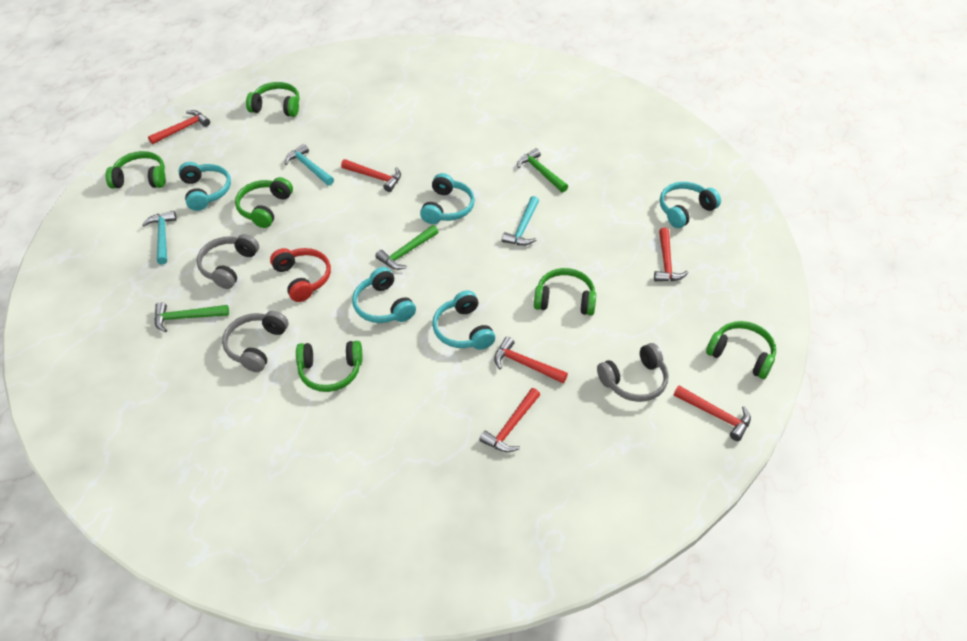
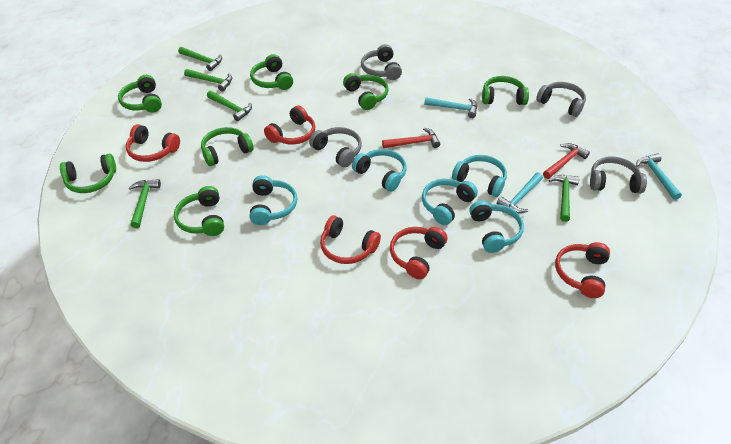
green hammer: [154,302,229,332] [375,225,438,270] [517,148,568,192] = 3 -> [129,179,161,228] [178,47,222,71] [184,69,232,92] [207,91,252,121] [549,175,579,222] = 5
green headphones: [106,151,166,189] [235,177,293,228] [246,82,300,117] [296,341,362,392] [534,268,596,315] [706,321,776,379] = 6 -> [60,154,116,193] [118,75,162,113] [174,186,224,236] [201,127,254,166] [250,54,293,90] [343,73,389,110] [482,76,529,105] = 7
grey headphones: [196,234,259,289] [222,311,288,372] [597,343,669,402] = 3 -> [309,127,362,168] [361,44,402,80] [536,82,586,117] [590,156,647,193] = 4
red hammer: [148,110,210,144] [341,159,401,192] [479,388,540,452] [494,337,568,383] [654,228,688,281] [673,386,751,441] = 6 -> [382,128,440,148] [543,143,590,179] = 2
red headphones: [270,248,331,302] = 1 -> [126,124,180,162] [264,106,316,144] [320,215,381,264] [390,227,448,279] [555,242,610,298] = 5

